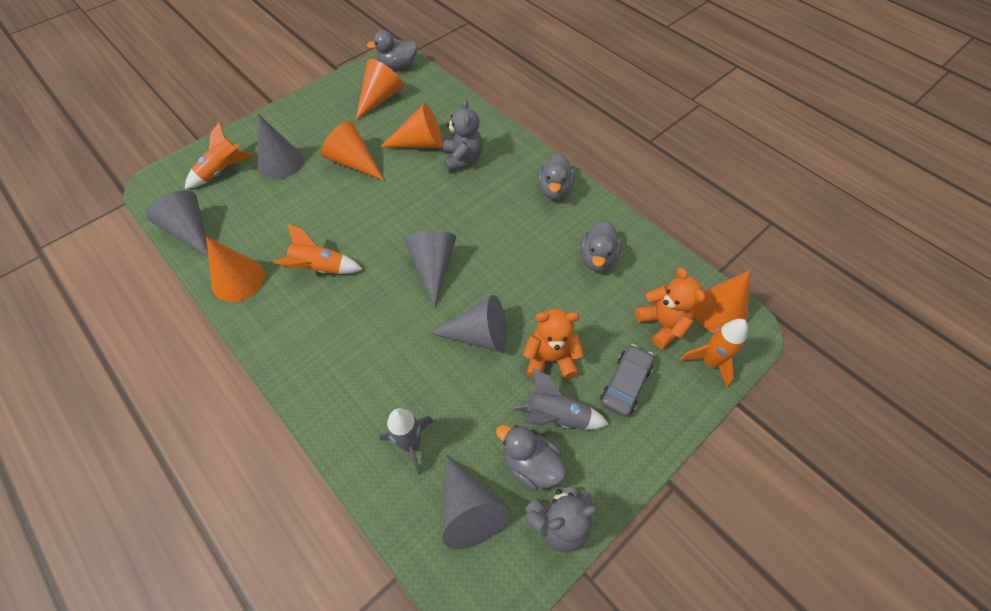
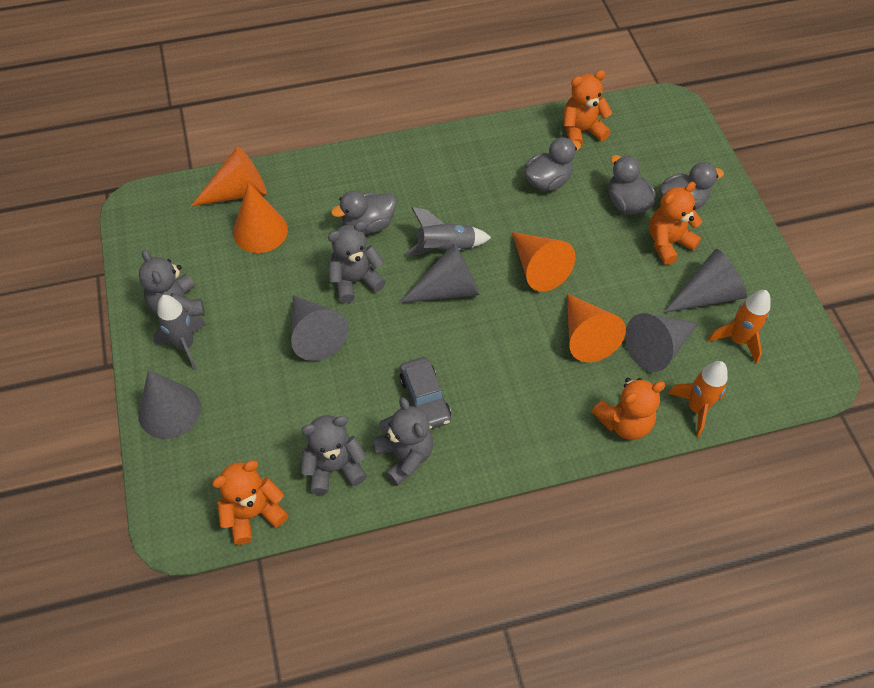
grey teddy bear: [443,99,483,172] [524,487,598,553] = 2 -> [139,250,205,317] [301,415,367,495] [328,221,386,303] [373,397,433,486] = 4
orange cone: [206,237,265,302] [321,121,384,180] [356,59,404,120] [381,103,443,148] [695,271,750,333] = 5 -> [191,147,267,206] [233,182,288,253] [512,232,575,292] [567,294,626,362] = 4
orange rocket: [185,122,253,189] [274,224,363,274] [680,319,748,387] = 3 -> [668,361,728,437] [708,290,771,364] = 2
orange teddy bear: [523,309,584,379] [635,268,705,349] = 2 -> [212,460,288,545] [564,70,613,146] [592,378,666,440] [649,182,702,265] = 4

